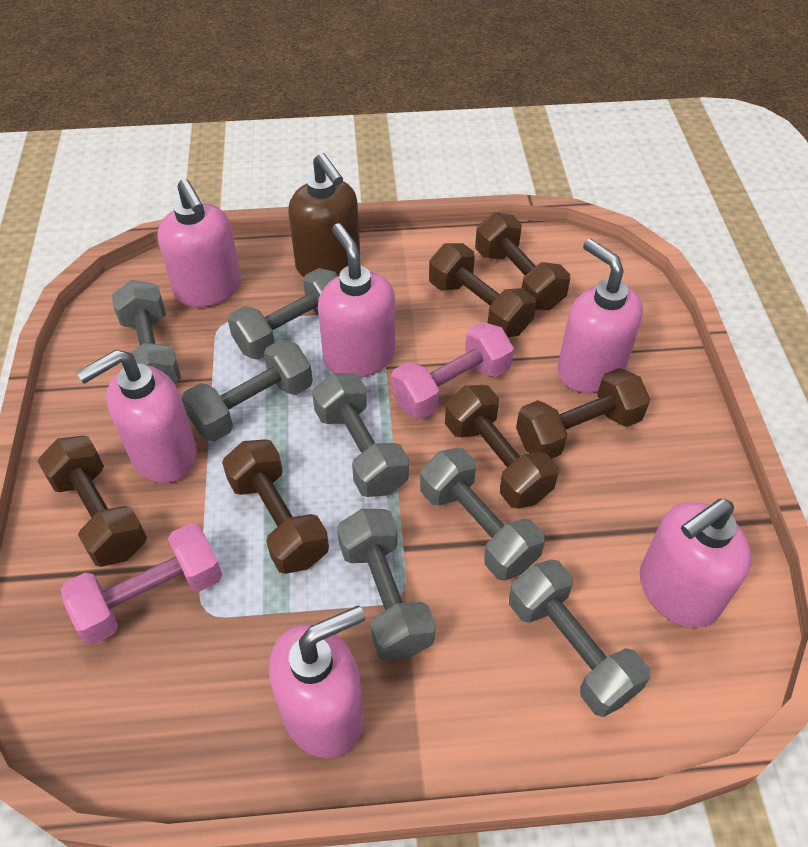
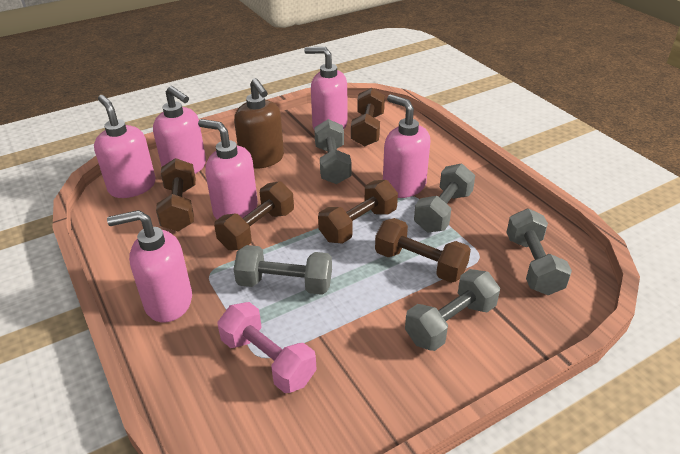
brown dumbbell: [37,436,147,567] [222,439,329,574] [429,243,536,337] [445,385,558,508] [475,212,570,310] [516,368,650,459] = 6 -> [156,158,196,231] [214,181,294,250] [318,180,398,244] [351,88,385,146] [375,218,471,283] = 5
grey dumbbell: [111,280,181,384] [182,339,313,441] [228,268,338,360] [312,373,409,497] [337,509,436,661] [420,448,545,581] [509,559,650,717] = 7 -> [234,245,332,295] [314,119,351,184] [405,269,500,351] [414,163,475,232] [506,209,572,295] = 5
pink dumbbell: [61,523,222,644] [391,322,514,419] = 2 -> [218,302,317,393] = 1

